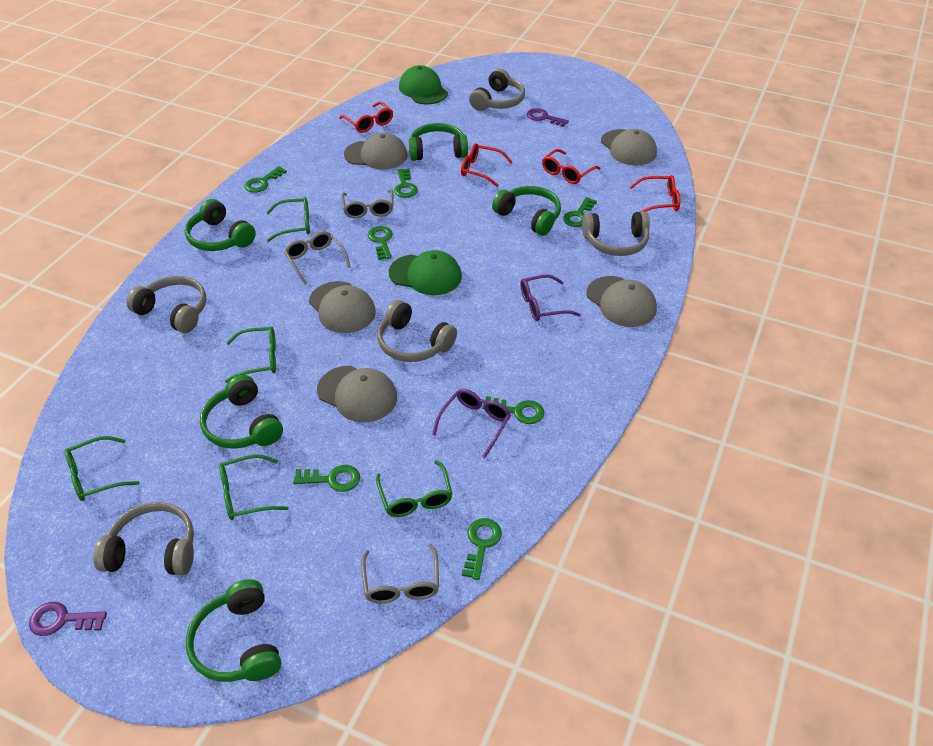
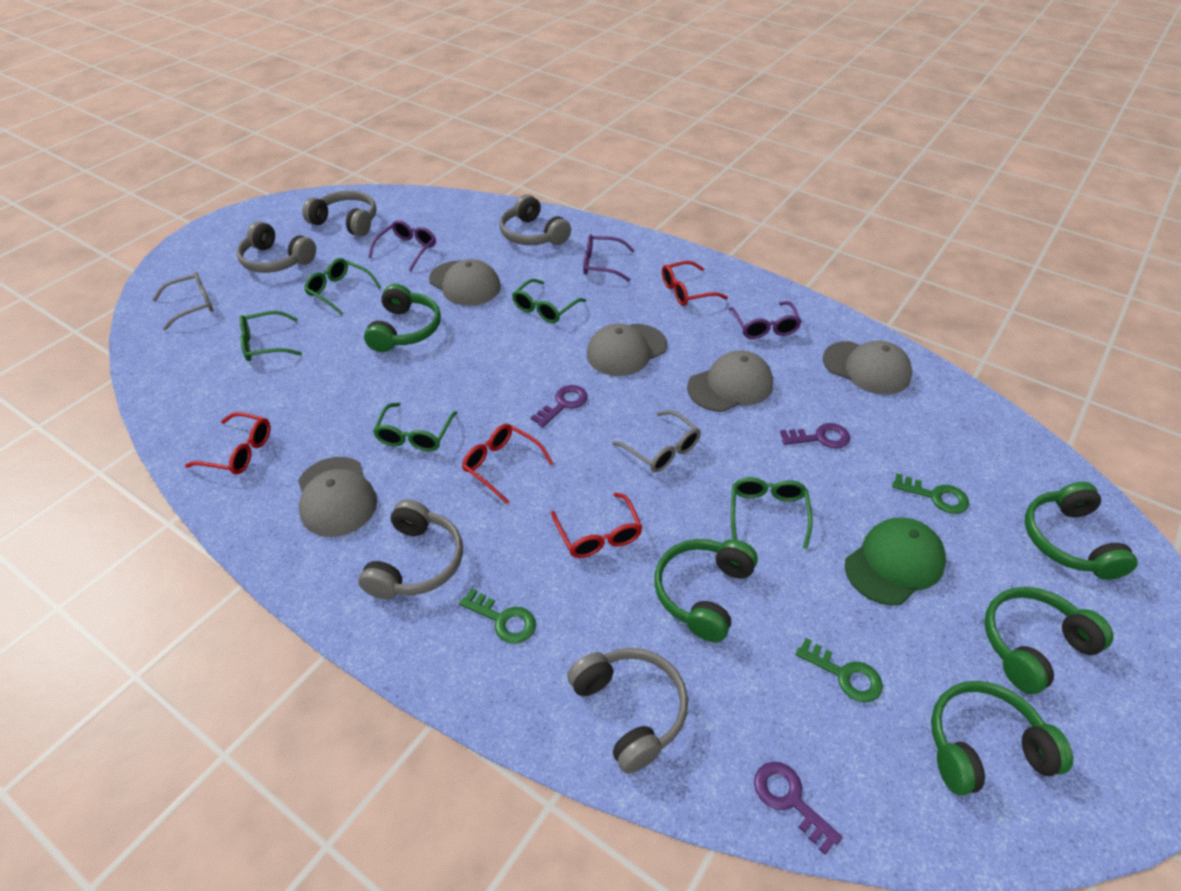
green cap: [389,250,462,295] [399,65,448,105] = 2 -> [845,518,946,606] = 1
green key: [245,166,287,193] [293,465,360,492] [368,226,393,260] [394,168,418,198] [462,518,502,580] [482,396,544,424] [563,197,597,227] = 7 -> [459,588,536,644] [795,638,883,702] [892,473,969,514] = 3
grey glasses: [284,231,351,285] [341,189,393,218] [361,544,439,604] = 3 -> [152,272,213,331] [612,410,701,472] = 2
purple glasses: [432,389,511,458] [520,274,581,321] = 2 -> [368,220,436,271] [583,234,635,281] [729,301,802,339] = 3
purple key: [29,602,107,636] [527,108,569,127] = 2 -> [531,385,588,427] [754,762,843,855] [780,423,850,449] = 3

